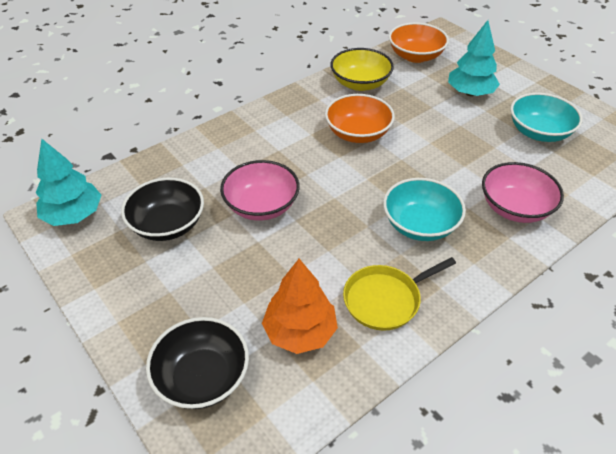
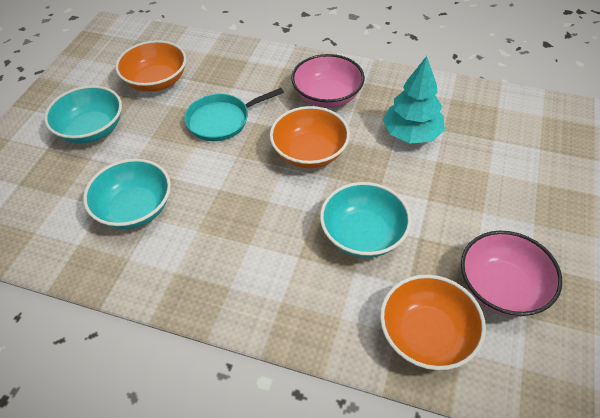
black bowl: [121,178,204,241] [146,317,249,409] = 2 -> none = 0
orange bowl: [325,94,395,143] [389,23,449,63] = 2 -> [115,40,186,92] [270,106,350,168] [380,275,486,370] = 3
orange tree: [262,259,338,354] = 1 -> none = 0
turquoise bowl: [383,178,466,241] [510,93,583,142] = 2 -> [44,85,122,144] [83,159,171,229] [320,182,411,258] = 3
turquoise pan: none = 0 -> [184,88,284,141] = 1
turquoise tree: [36,139,101,226] [448,20,500,96] = 2 -> [383,56,445,143] = 1
yellow bowl: [330,48,394,91] = 1 -> none = 0
yellow pan: [343,257,456,331] = 1 -> none = 0

